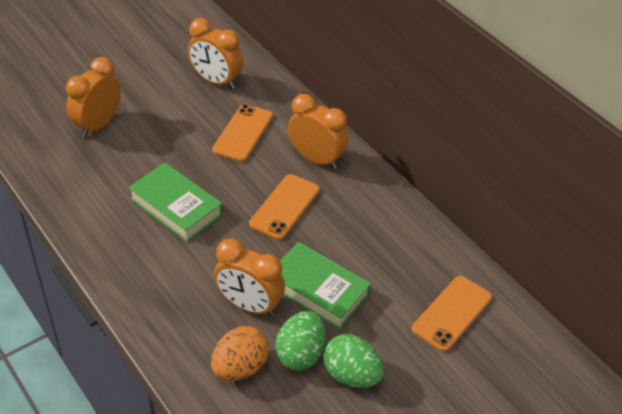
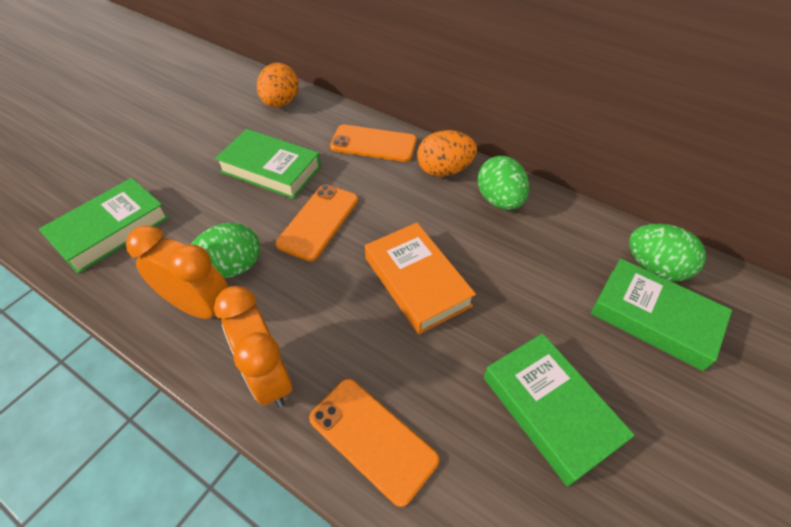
green book: [128,162,223,242] [280,242,371,329] = 2 -> [39,178,169,274] [215,129,321,199] [484,333,635,487] [591,258,732,371] = 4
green egg: [275,311,326,371] [323,334,384,388] = 2 -> [191,223,260,278] [477,156,529,210] [629,224,706,281] = 3
orange book: none = 0 -> [365,223,476,334] = 1
orange clock: [66,57,121,138] [188,18,243,89] [214,238,285,317] [288,94,348,169] = 4 -> [126,225,229,320] [214,286,292,408] = 2
orange egg: [211,326,269,381] = 1 -> [257,63,299,107] [417,130,477,177] = 2

